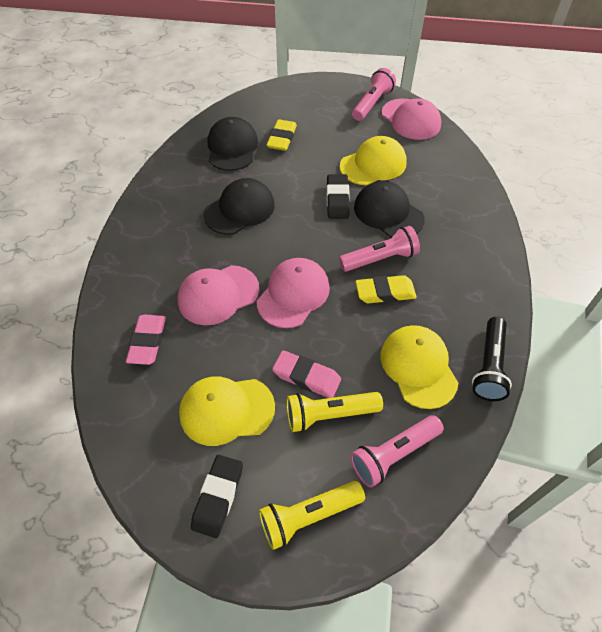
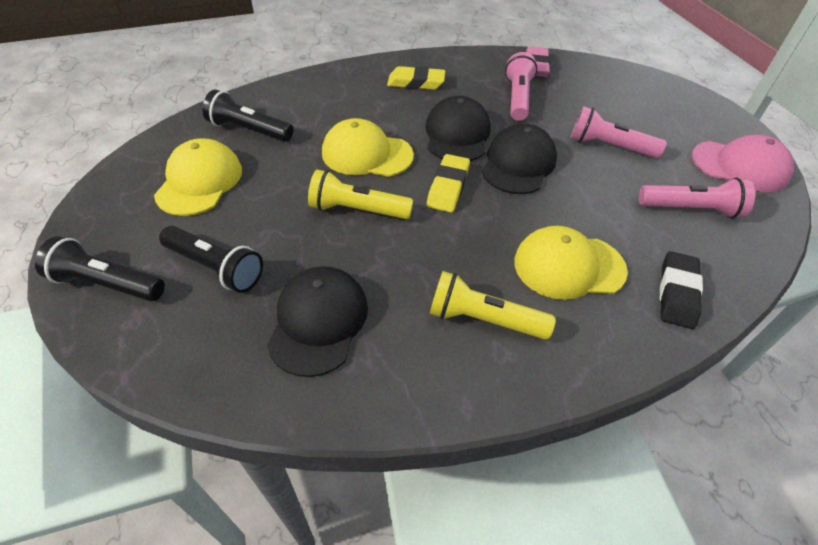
black eraser: [191,455,243,538] [327,174,350,219] = 2 -> [660,251,703,329] = 1
black flashlight: [472,317,512,401] = 1 -> [35,236,165,301] [159,226,263,293] [203,89,293,142] = 3
pink cap: [178,265,259,325] [257,258,330,328] [382,98,441,140] = 3 -> [692,135,794,192] = 1
pink eraser: [126,315,166,365] [272,350,341,398] = 2 -> [526,47,550,77] = 1

